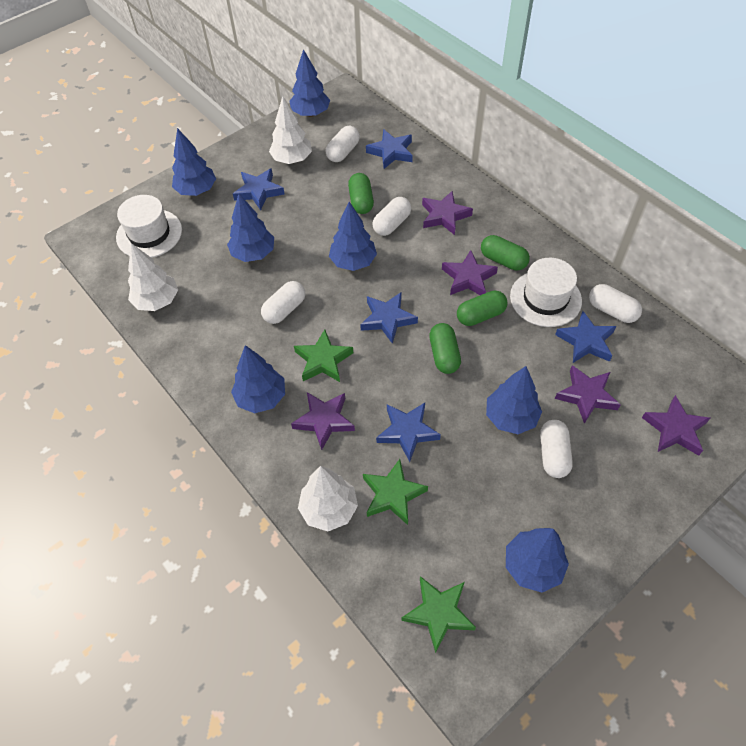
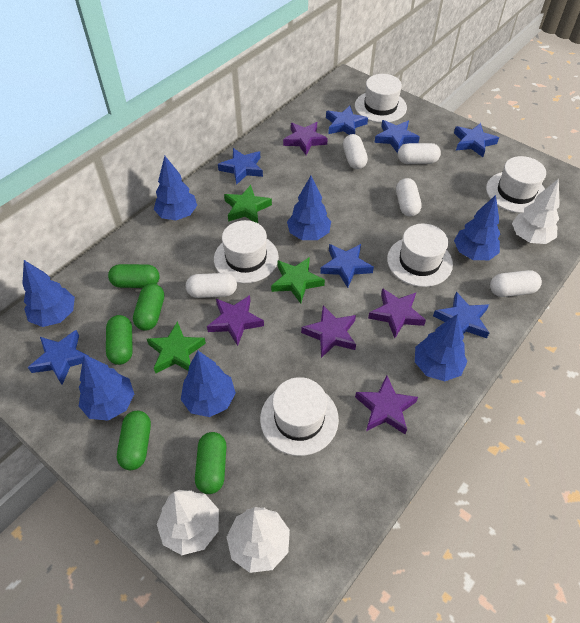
blue star: [233,168,284,210] [360,292,418,344] [366,129,413,169] [376,403,441,462] [555,311,616,363] = 5 -> [28,330,89,385] [218,148,263,185] [320,244,374,288] [326,106,368,135] [374,120,420,153] [433,292,489,338] [454,123,499,157] = 7
green capsule: [348,173,374,214] [429,323,461,374] [457,291,508,326] [481,235,530,270] = 4 -> [106,315,133,365] [108,264,160,288] [117,411,151,470] [133,284,164,331] [195,432,226,494] = 5
white hat: [116,195,182,258] [510,258,582,327] = 2 -> [214,220,279,283] [260,377,339,456] [355,74,407,123] [387,224,453,287] [486,156,546,213] = 5

